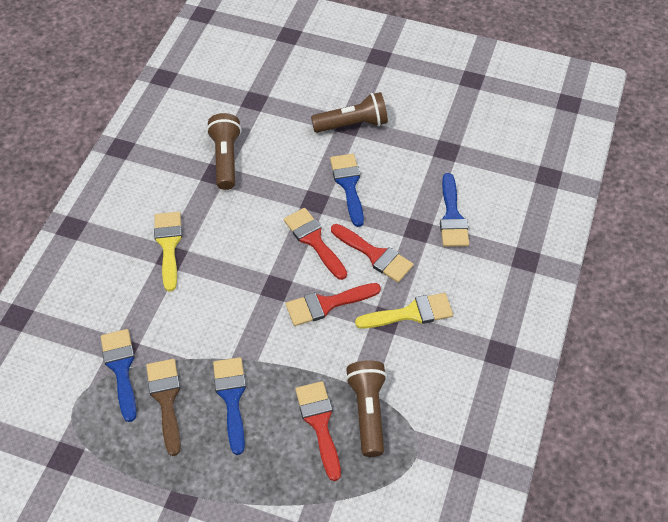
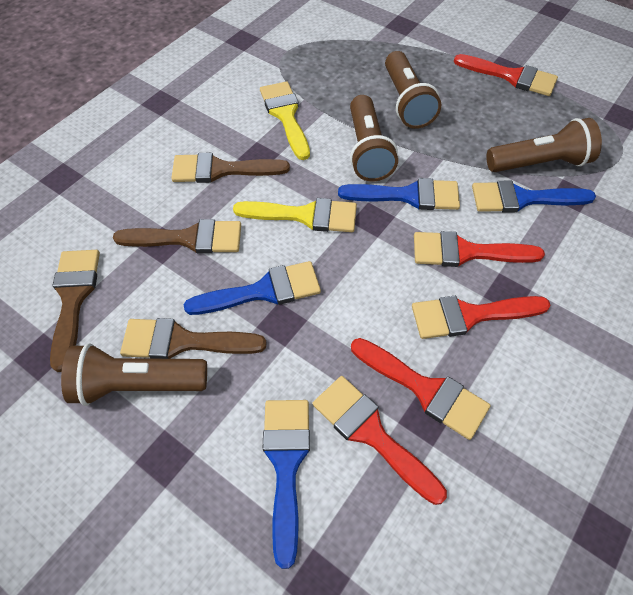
brown brush: [146,359,181,456] = 1 -> [50,250,100,372] [113,219,241,254] [120,318,267,359] [171,153,290,183] = 4
brown flashlight: [207,113,241,190] [311,92,388,133] [346,360,387,457] = 3 -> [61,343,207,406] [350,95,398,181] [385,51,441,129] [486,118,602,172] = 4
red brush: [284,208,347,280] [286,283,381,326] [295,381,341,481] [331,224,414,283] = 4 -> [313,376,447,505] [351,338,491,440] [412,296,550,339] [414,231,545,267] [454,54,558,96] = 5

